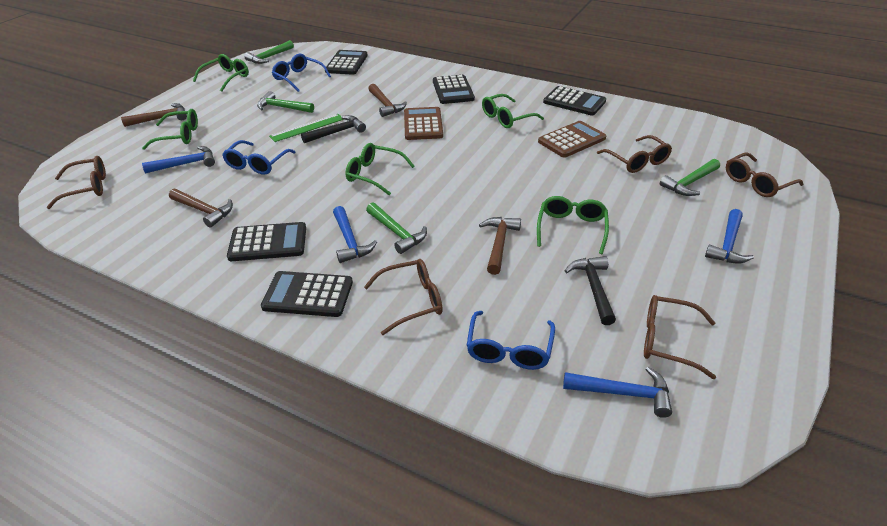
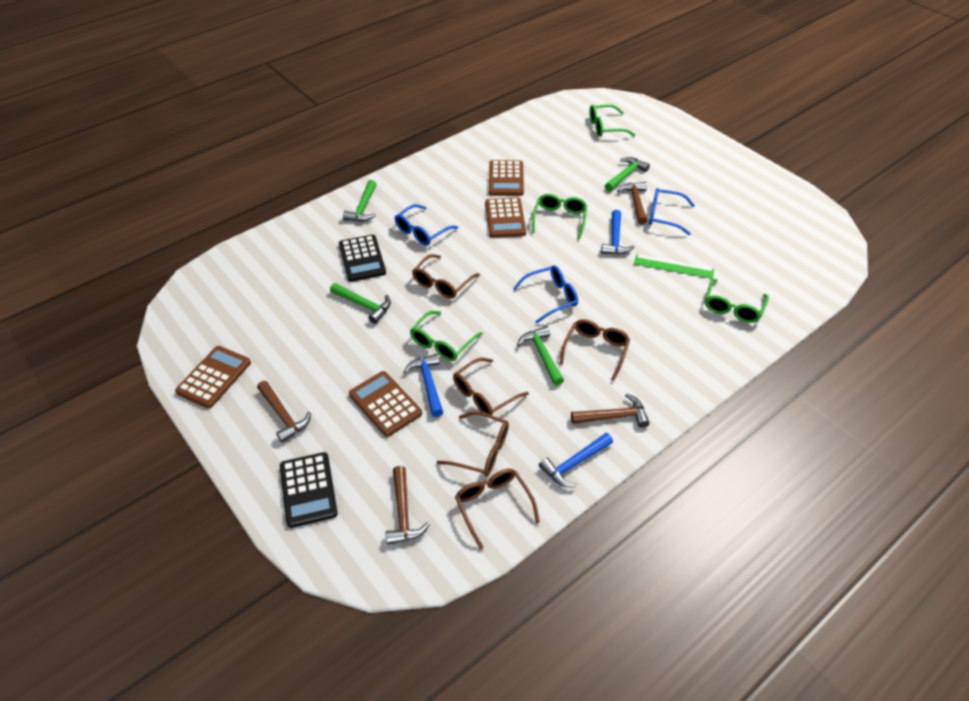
black calculator: [227,222,306,261] [261,271,353,317] [325,50,368,75] [433,75,475,104] [543,86,606,116] = 5 -> [280,452,338,528] [339,235,386,282] = 2
black hammer: [301,115,366,143] [565,256,616,325] = 2 -> none = 0
blue hammer: [142,146,215,173] [333,206,377,263] [563,367,672,418] [705,209,754,263] = 4 -> [404,354,443,417] [539,433,613,487] [601,210,635,255] = 3
brown calculator: [404,107,443,140] [538,121,606,158] = 2 -> [175,346,251,409] [349,371,422,437] [485,197,526,238] [489,160,524,196] = 4
green glasses: [142,109,198,150] [193,54,249,92] [346,143,414,195] [482,94,544,128] [537,196,609,254] = 5 -> [410,311,483,361] [532,194,587,240] [590,104,635,137] [705,279,769,323] = 4

